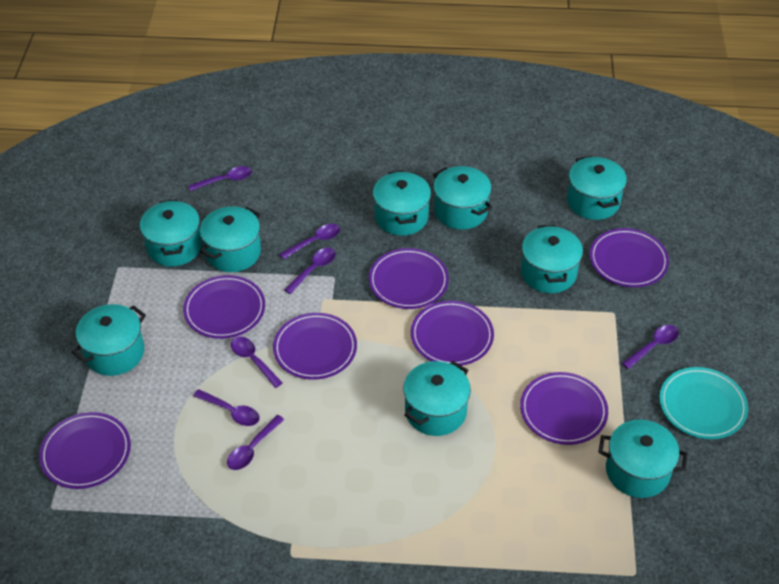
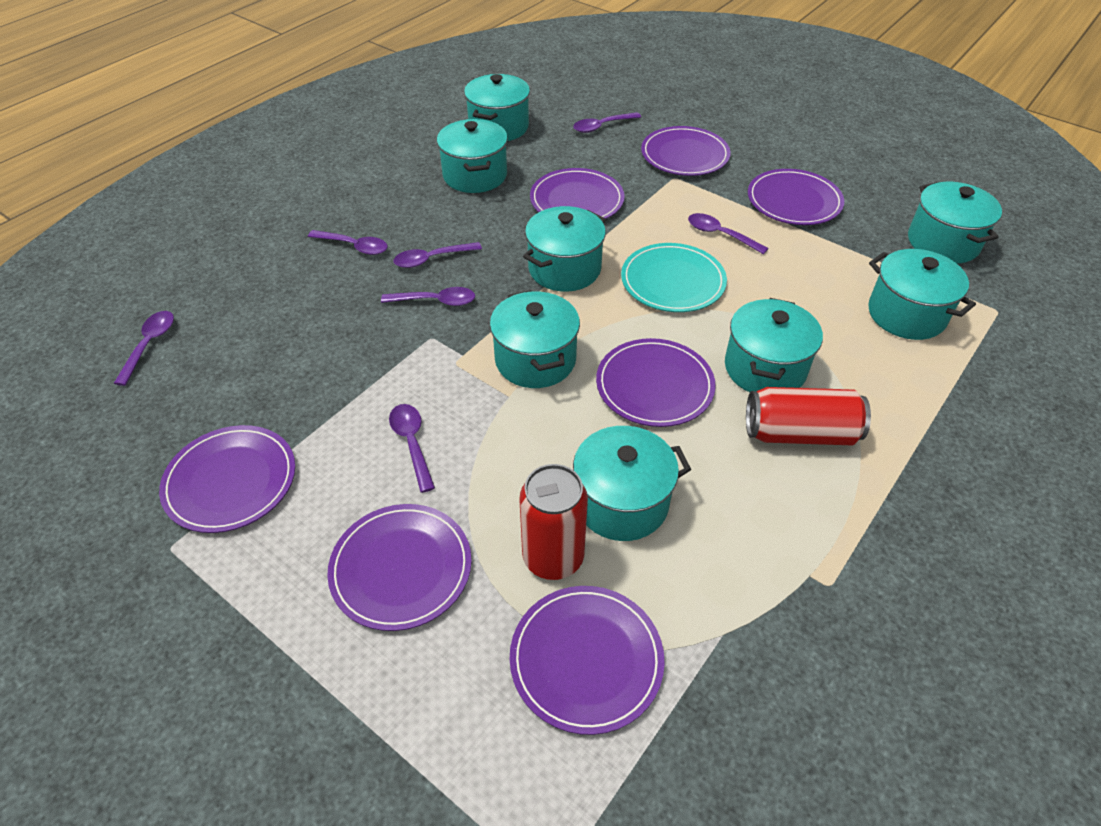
red can: none = 0 -> [519,464,588,580] [746,387,871,445] = 2
turquoise pot: [72,304,146,376] [140,199,202,266] [200,206,261,272] [373,171,431,236] [403,361,471,436] [433,166,492,230] [521,225,583,293] [567,156,627,220] [598,420,688,498] = 9 -> [437,119,508,193] [464,74,530,141] [490,290,580,388] [523,206,606,292] [573,426,691,541] [725,298,823,392] [868,249,976,340] [908,182,1002,264] = 8

